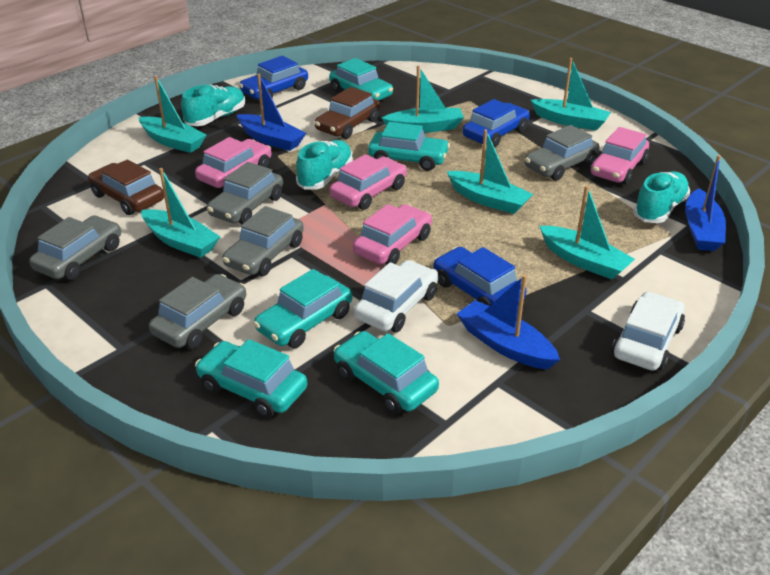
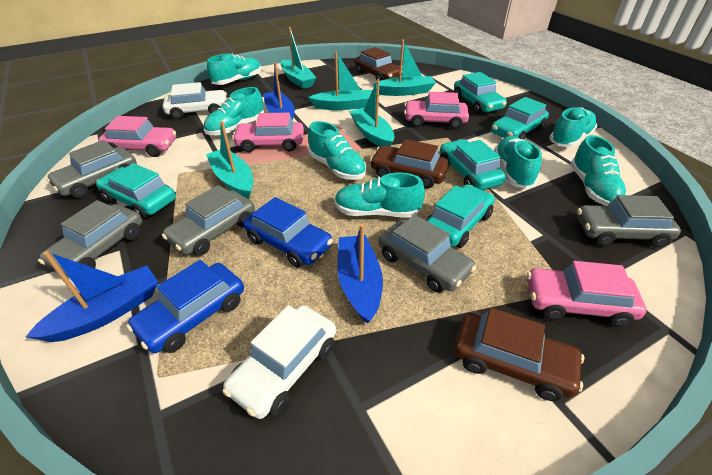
blue car: [239,56,308,99] [434,247,527,306] [463,99,530,147] = 3 -> [127,260,244,353] [243,197,333,268] = 2
brown car: [88,159,164,215] [315,87,380,139] = 2 -> [355,47,402,81] [370,139,449,188] [454,308,584,401] = 3
turquoise boat: [139,76,206,153] [141,168,220,258] [382,66,464,133] [447,129,533,214] [531,58,611,130] [540,185,635,279] = 6 -> [206,121,253,199] [281,27,317,89] [308,52,372,110] [349,79,395,147] [373,39,436,96] = 5
turquoise shoe: [181,84,245,126] [296,140,353,190] [633,171,690,223] = 3 -> [203,87,264,136] [207,53,261,85] [308,121,366,180] [334,172,425,218] [494,136,542,189] [549,107,597,147] [570,135,627,206] = 7

